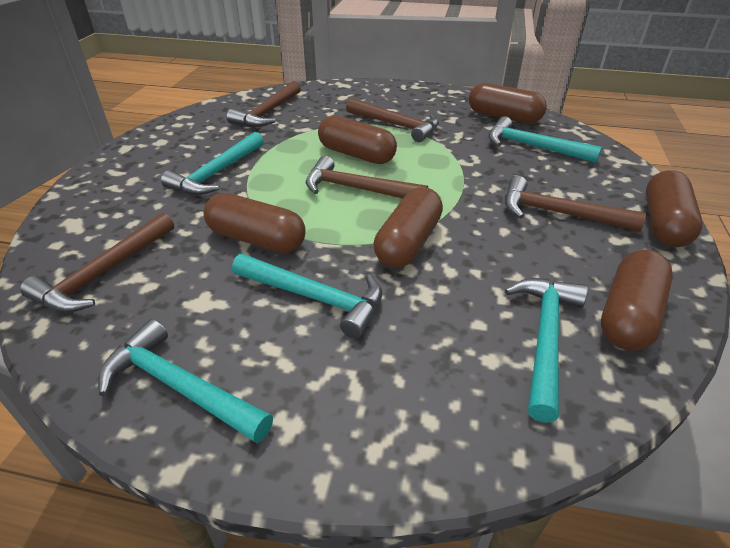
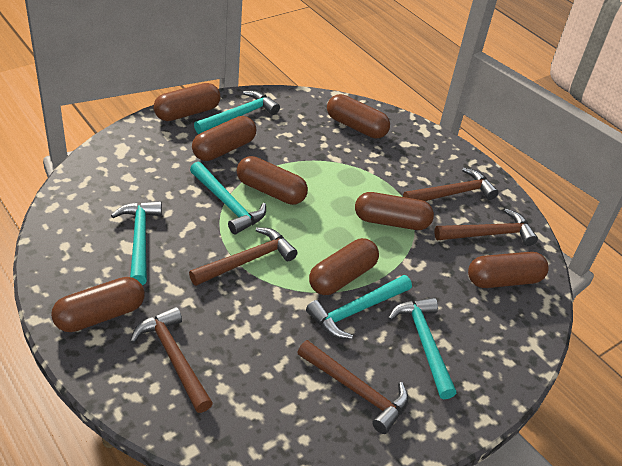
brown capsule: [204,193,306,253] [318,115,397,164] [374,187,443,268] [469,83,547,124] [601,250,673,351] [646,170,703,247] = 6 -> [51,277,145,332] [154,83,220,121] [192,116,256,161] [237,156,308,205] [309,238,379,295] [327,94,390,138] [355,192,434,230] [468,252,549,288] = 8

